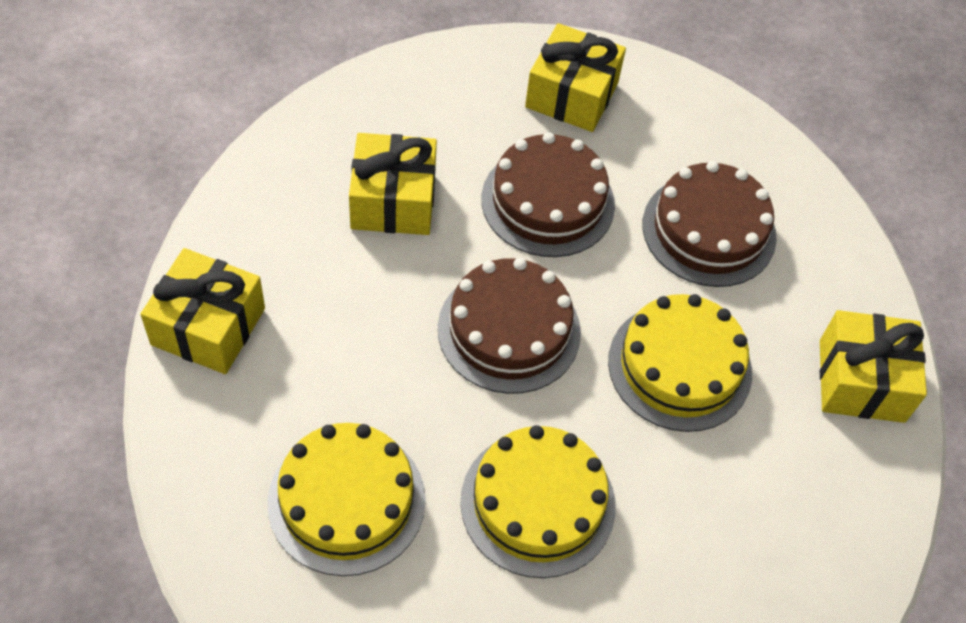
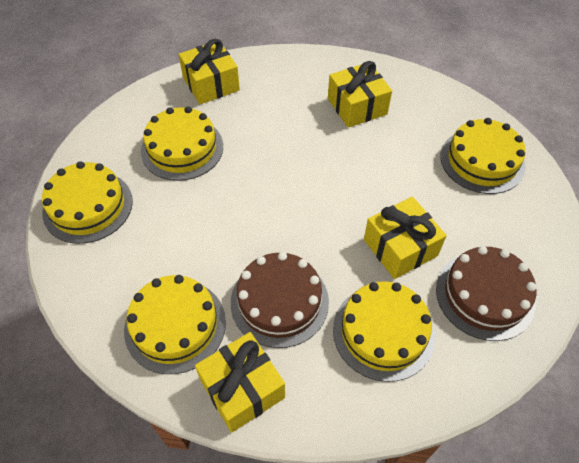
brown cake: [438,258,581,394] [481,132,615,257] [642,161,777,287] = 3 -> [231,252,329,348] [436,246,537,341] = 2
yellow cake: [268,423,426,576] [460,425,616,578] [608,294,752,432] = 3 -> [42,161,133,244] [124,275,226,374] [141,106,223,181] [333,281,435,382] [440,118,526,194] = 5

